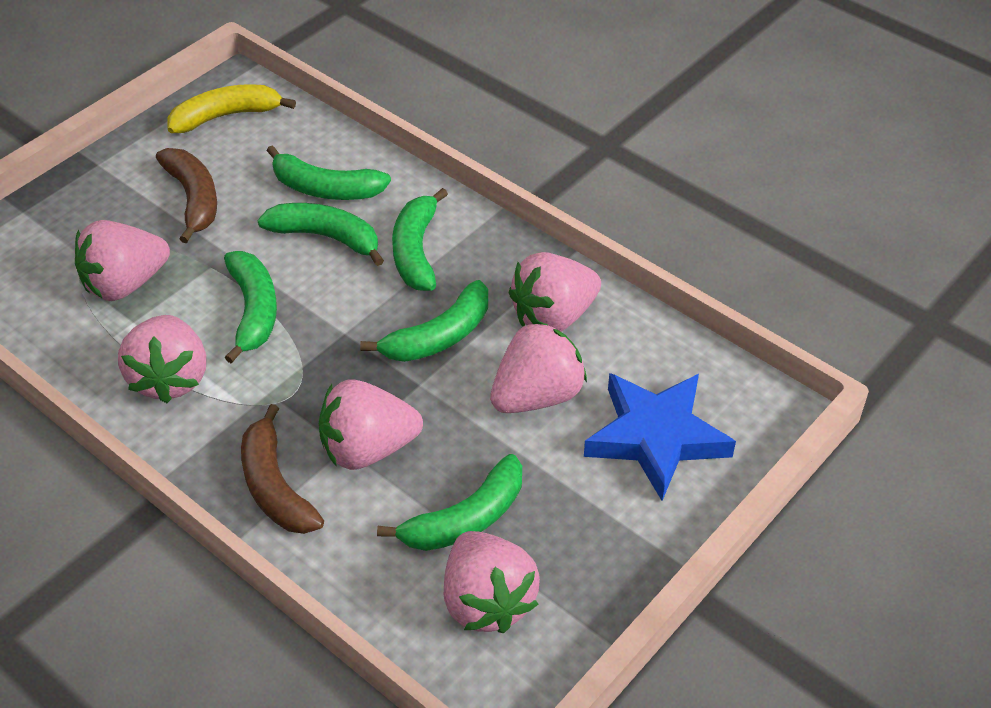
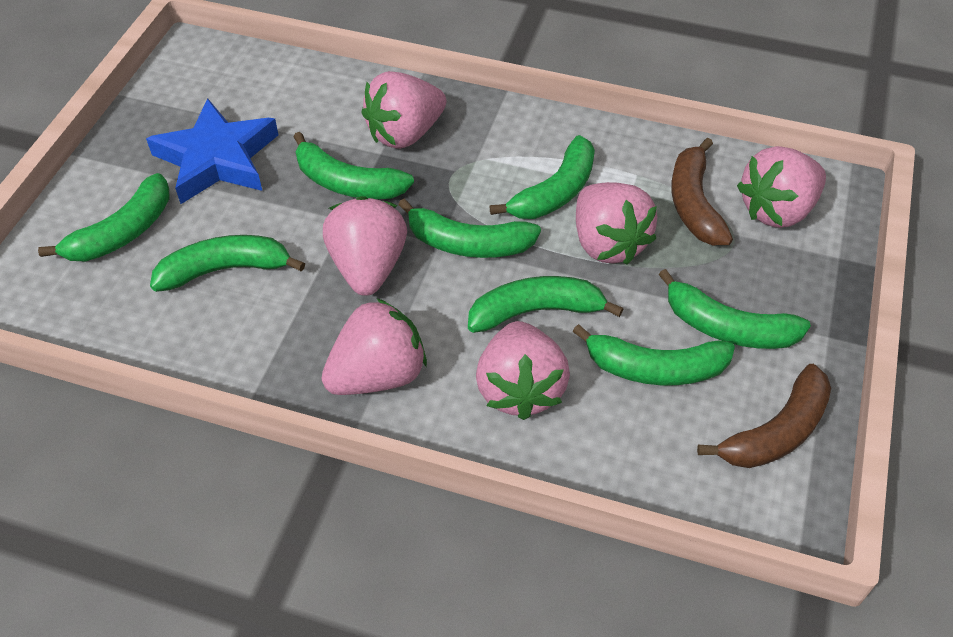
green banana: [224,251,277,364] [257,203,384,266] [267,145,391,200] [360,280,488,362] [377,454,522,551] [392,188,448,291] = 6 -> [38,173,170,261] [150,235,305,292] [293,132,414,199] [398,199,541,258] [468,276,623,333] [489,135,595,219] [573,324,735,385] [658,269,811,349] = 8
yellow banana: [167,84,296,133] = 1 -> none = 0

